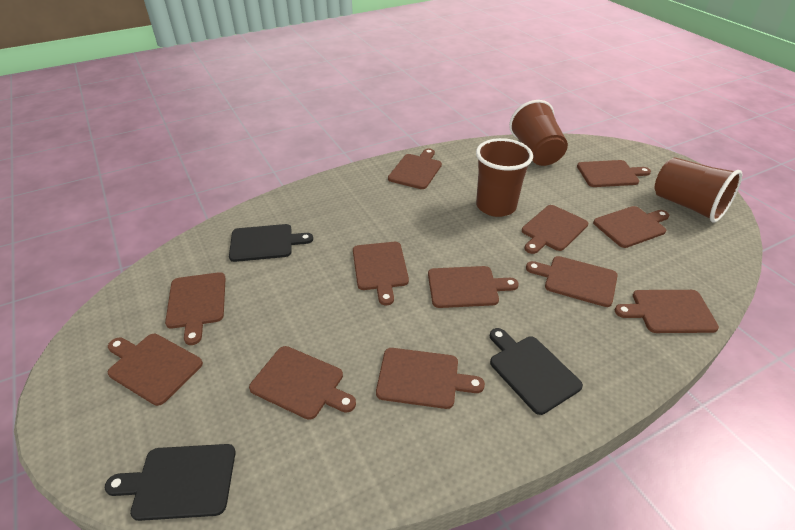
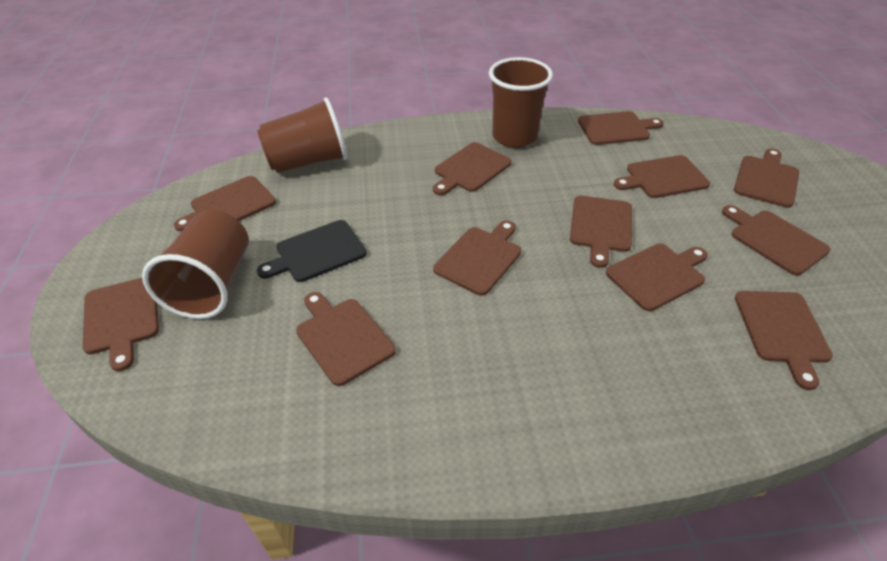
black cutting board: [105,444,236,521] [229,224,313,262] [490,328,583,415] = 3 -> [257,220,367,282] = 1

